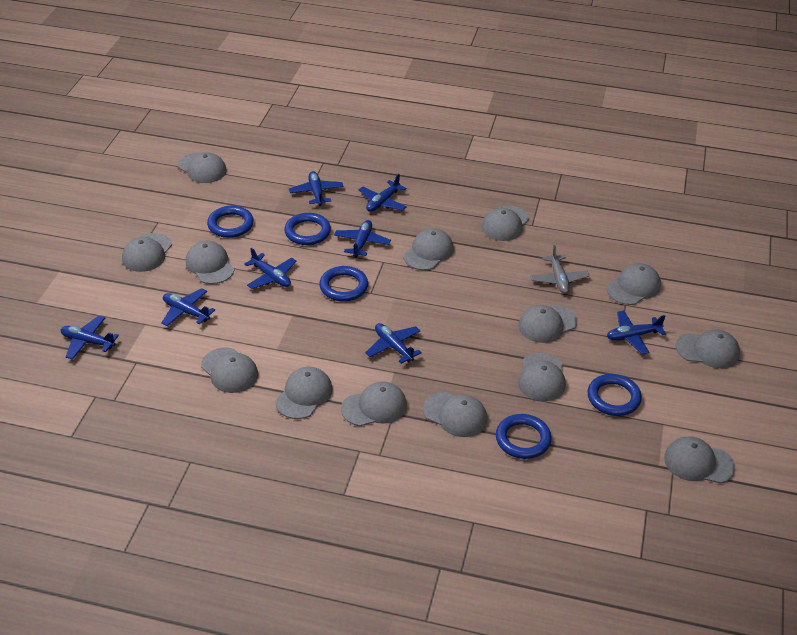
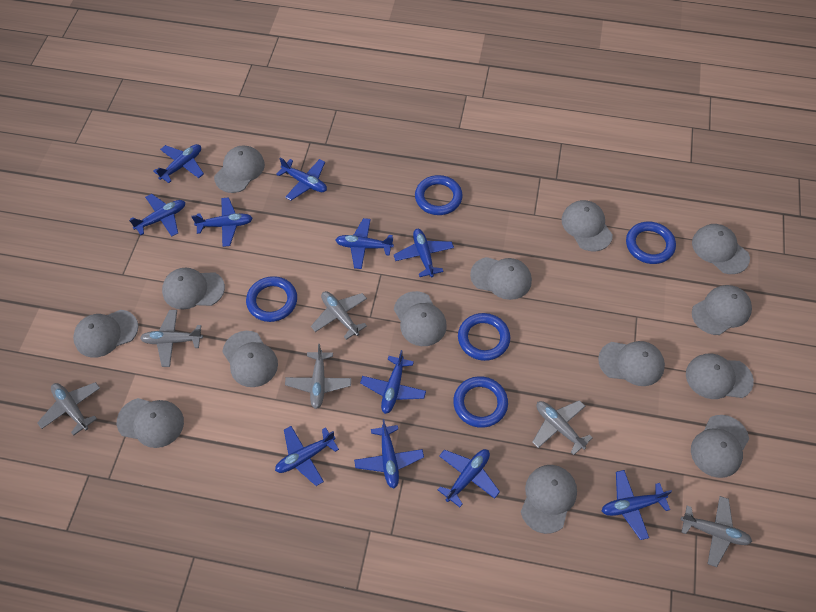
blue plane: [61,316,119,360] [161,288,215,326] [244,248,296,289] [289,171,344,206] [334,220,391,258] [359,174,407,212] [365,323,422,364] [607,311,666,354] = 8 -> [129,194,185,236] [153,144,204,183] [192,197,253,247] [275,426,339,486] [276,157,327,201] [336,218,394,269] [354,419,424,488] [360,350,426,414] [394,229,454,278] [438,449,500,507] [602,470,672,540] = 11
grey plane: [530,245,590,294] = 1 -> [37,382,100,436] [140,310,203,367] [285,344,351,409] [311,291,367,340] [532,400,593,455] [681,496,752,567] = 6

